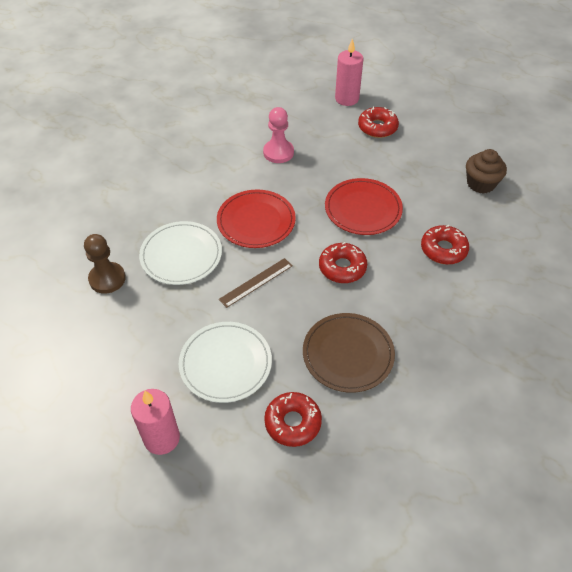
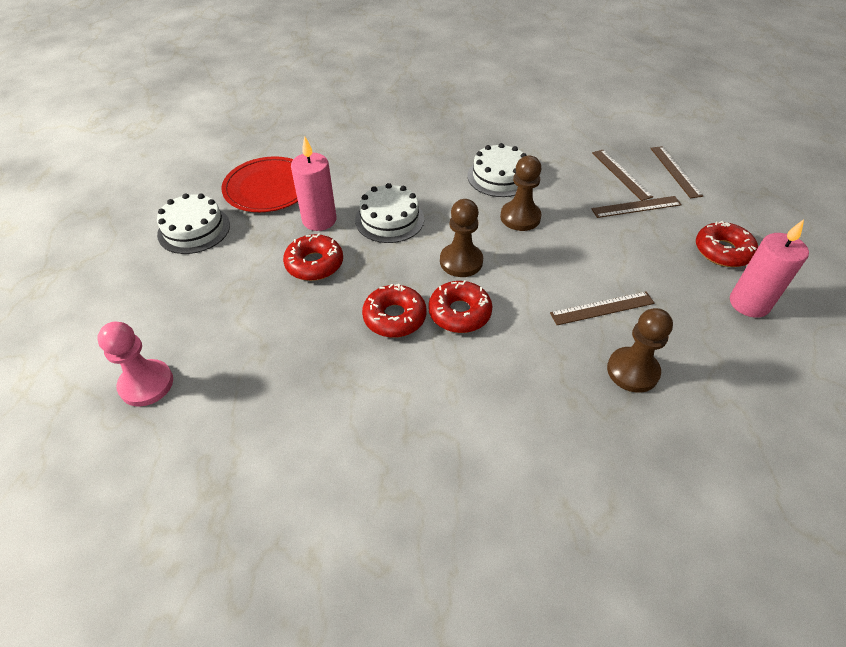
brown cupcake: [466,149,507,194] = 1 -> none = 0
brown pawn: [84,234,126,294] = 1 -> [440,199,483,277] [500,156,542,231] [607,308,673,393] = 3
brown plate: [303,313,395,393] = 1 -> none = 0
brown ruler: [219,258,292,308] = 1 -> [550,291,655,325] [591,196,682,218] [592,150,653,201] [650,146,703,198] = 4
red plate: [217,189,296,248] [325,178,403,235] = 2 -> [221,156,298,212] = 1
white cake: none = 0 -> [157,193,230,254] [355,183,424,243] [468,143,527,197] = 3
white plate: [139,221,222,285] [179,322,272,403] = 2 -> none = 0

